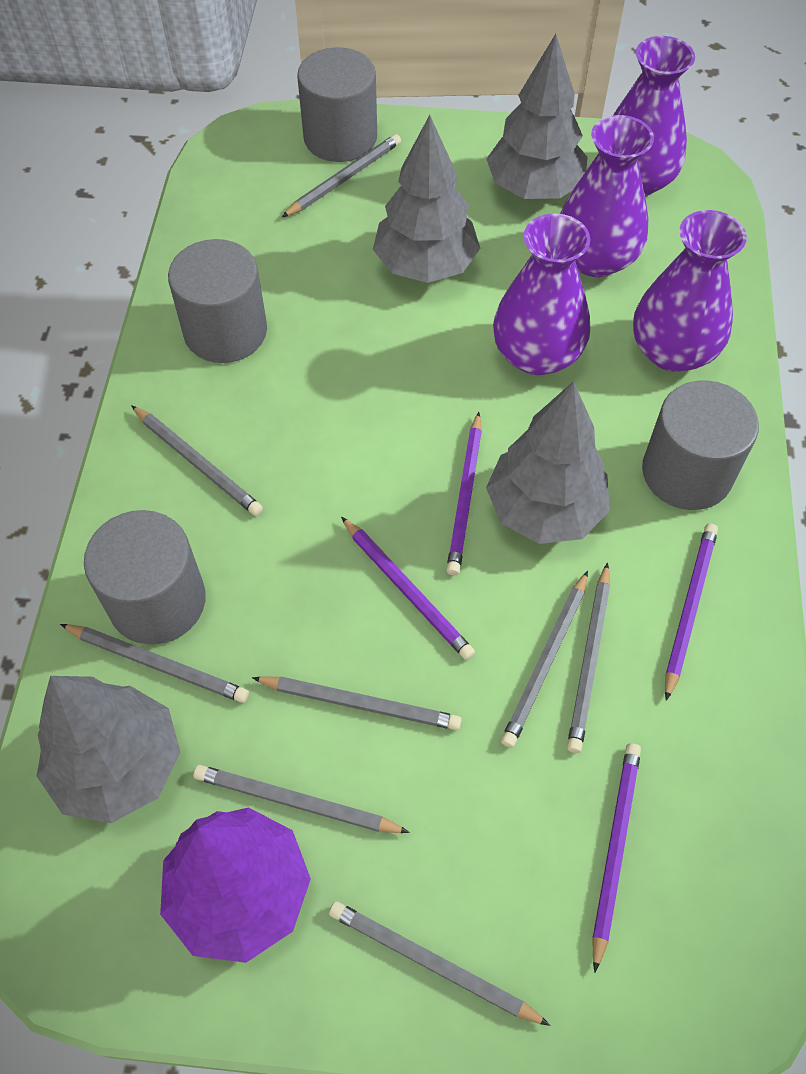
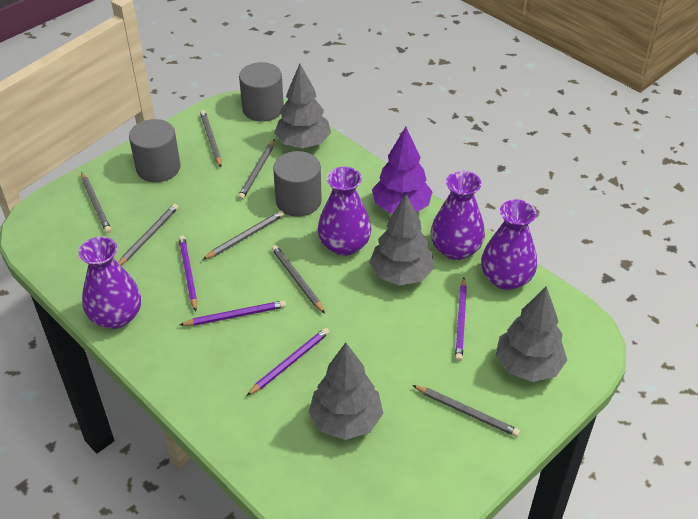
grey cylinder: [84,510,206,645] [168,239,267,363] [297,47,377,162] [642,380,759,510] = 4 -> [129,119,181,182] [239,62,284,122] [273,151,322,217] = 3
grey pencil: [60,624,249,703] [131,405,263,516] [193,765,410,833] [252,676,462,730] [282,134,401,217] [329,901,550,1026] [501,571,588,748] [567,562,610,753] = 8 -> [81,172,111,233] [118,204,178,265] [200,110,222,167] [202,211,284,260] [238,139,275,200] [272,245,325,313] [412,385,520,437] = 7

